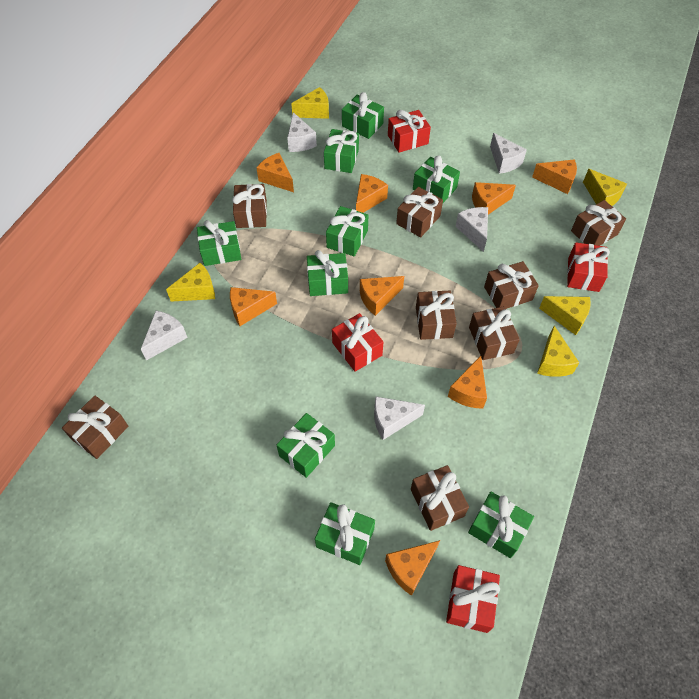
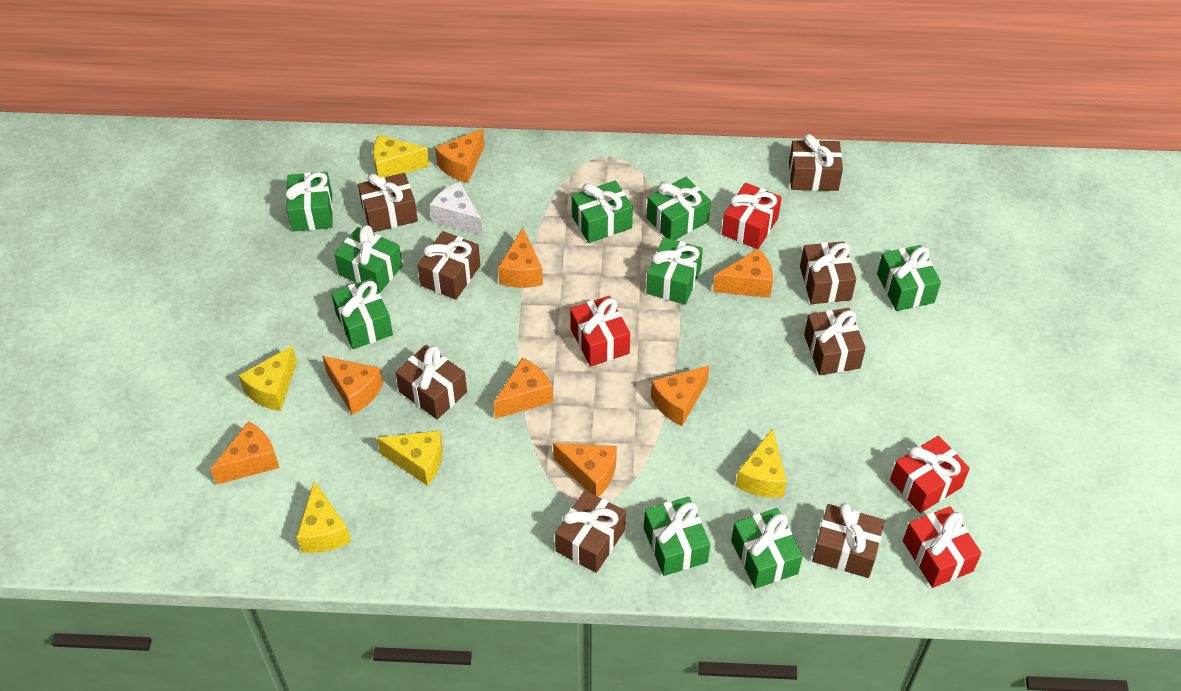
white cheese: [141,311,188,361] [287,112,317,152] [374,396,425,440] [455,207,488,252] [490,133,527,174] = 5 -> [430,182,483,236] = 1

